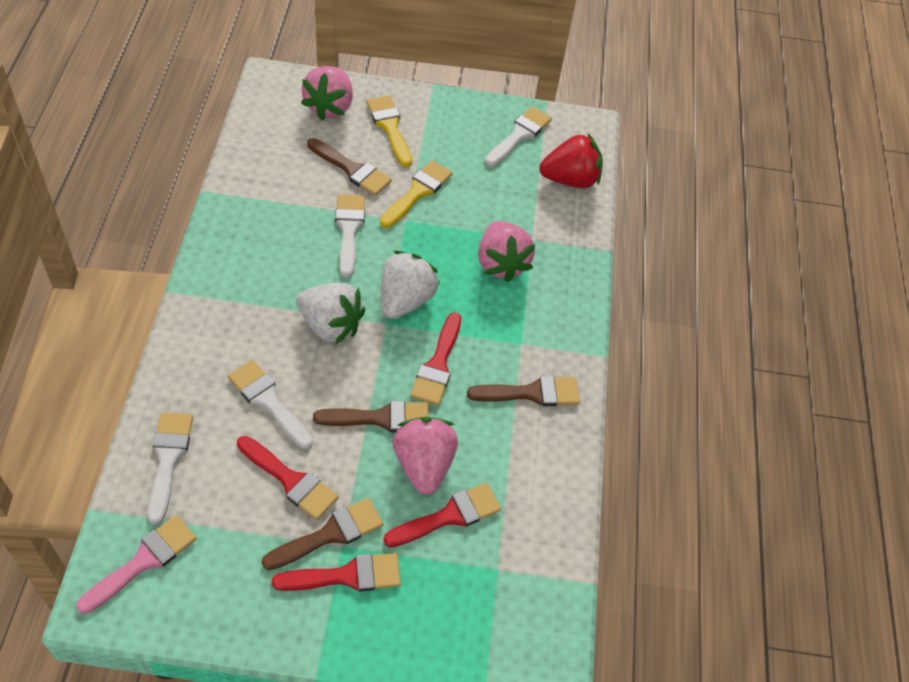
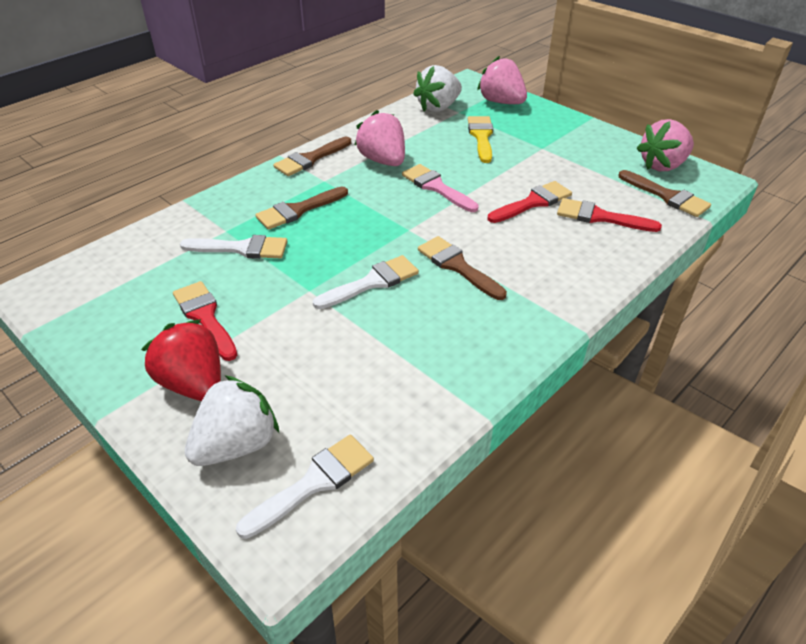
red brush: [237,436,338,520] [272,553,401,592] [383,483,501,547] [410,312,461,406] = 4 -> [173,281,237,361] [488,181,572,223] [557,198,662,232] = 3
white brush: [148,412,193,525] [228,360,313,449] [335,194,365,278] [485,106,552,167] = 4 -> [180,235,287,259] [236,435,374,539] [313,255,419,309] = 3
yellow brush: [367,95,412,167] [380,160,452,228] = 2 -> [468,116,493,163] = 1

